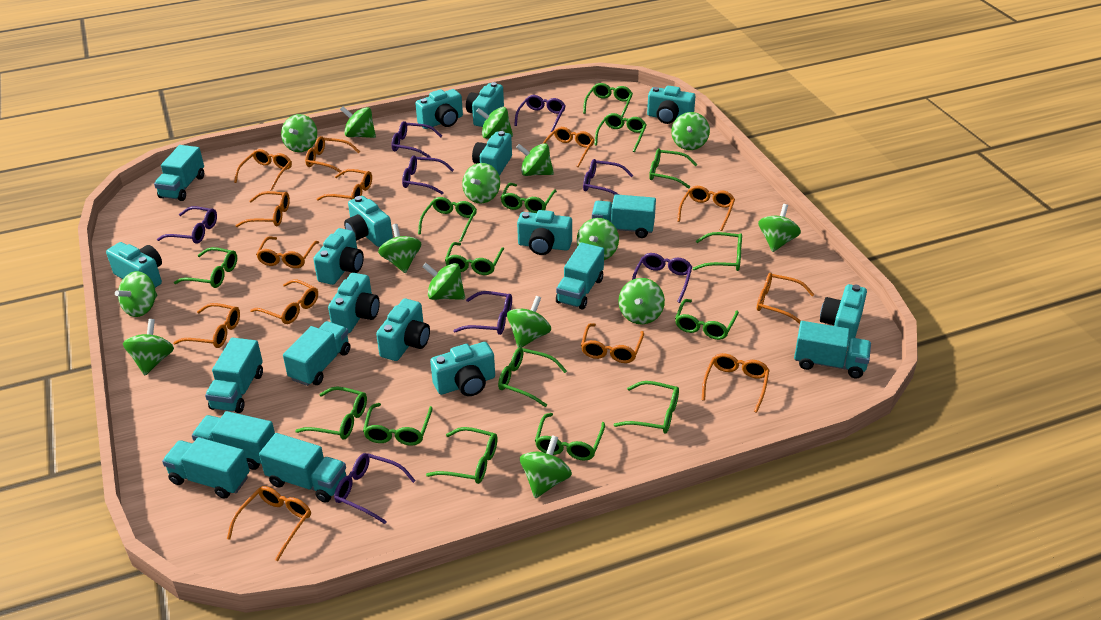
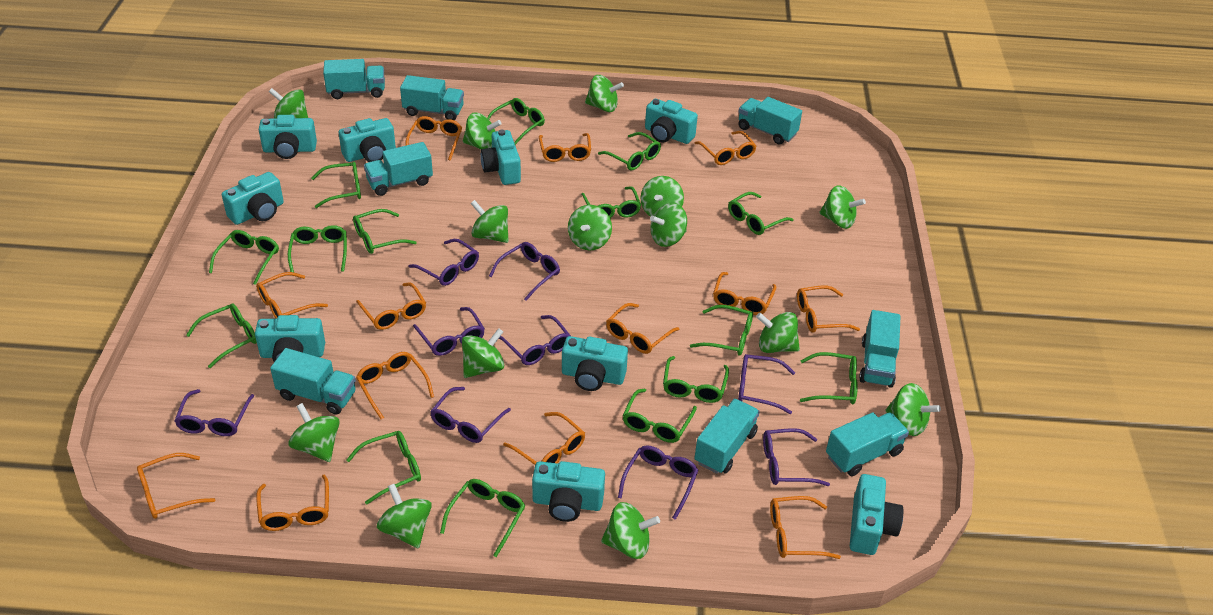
green spinning top: [115,271,157,317] [123,319,174,375] [281,114,317,152] [340,106,376,138] [378,224,421,273] [422,263,465,300] [462,163,500,203] [476,107,513,139] [507,296,551,348] [516,143,554,176] [520,435,572,498] [577,218,619,260] [618,278,665,324] [671,112,710,150] [758,204,801,252] = 15 -> [269,88,308,119] [288,403,340,462] [377,484,432,548] [462,328,504,378] [463,113,501,150] [470,200,509,243] [568,205,612,250] [585,75,624,112] [601,502,660,559] [641,176,684,217] [650,203,687,247] [756,312,800,353] [819,185,866,229] [885,383,941,436] = 14
purple glasses: [157,206,217,244] [334,453,416,524] [391,121,442,158] [402,156,454,195] [453,291,512,335] [514,95,566,132] [583,159,634,195] [632,253,692,303] = 8 -> [175,389,254,436] [409,239,479,286] [413,307,485,356] [430,387,511,443] [489,242,560,301] [499,315,571,365] [618,445,699,520] [738,354,795,414] [763,428,830,486] = 9
turquoise camera: [106,242,162,288] [313,228,364,285] [328,273,380,333] [344,196,393,247] [376,299,430,361] [415,89,463,129] [430,342,495,396] [466,82,504,127] [472,131,512,176] [517,210,572,255] [647,86,695,124] [820,284,867,345] = 12 -> [222,172,284,225] [255,315,325,362] [259,115,317,159] [339,118,396,162] [480,130,521,185] [532,461,605,522] [562,336,628,391] [645,99,698,144] [850,474,903,555] = 9
turquoise truck: [154,145,204,201] [162,437,250,499] [192,411,275,470] [205,338,263,413] [259,433,346,503] [283,321,350,386] [556,242,604,309] [592,194,656,238] [794,321,871,378] = 9 -> [270,348,356,414] [323,59,385,99] [364,142,433,196] [400,75,464,120] [694,399,760,474] [739,97,802,144] [826,412,909,476] [859,310,901,388] = 8

